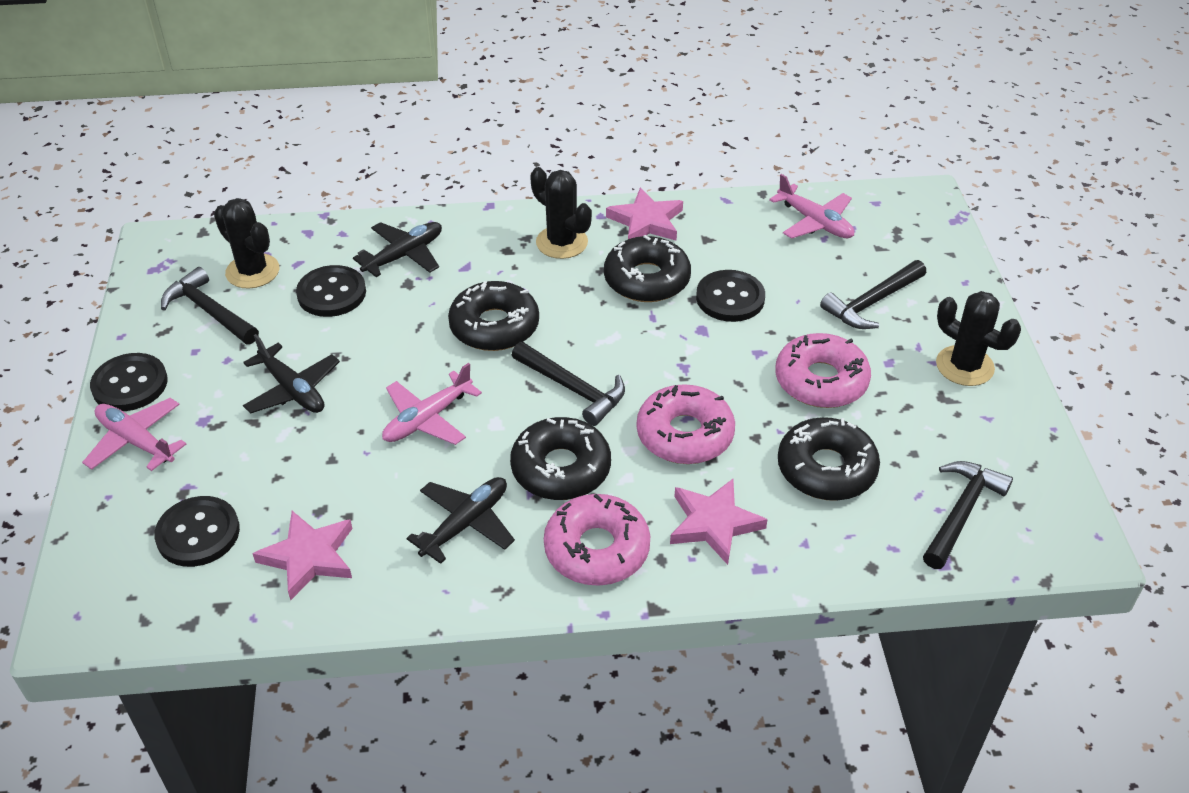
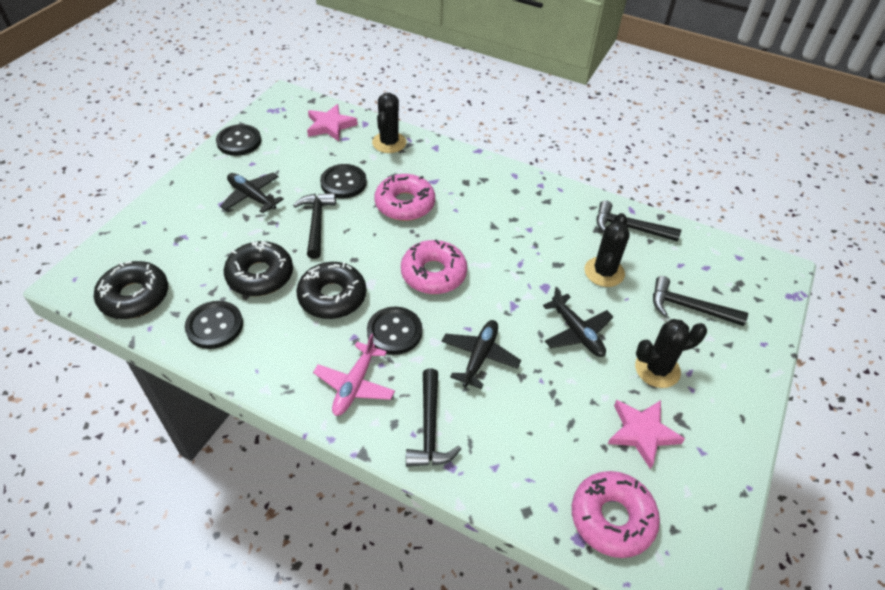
black donut: [448,281,539,351] [510,417,611,500] [604,235,691,302] [778,417,880,501] = 4 -> [94,261,168,319] [224,241,293,296] [296,262,366,319] = 3
pink plane: [82,398,186,471] [382,363,482,445] [769,174,854,239] = 3 -> [313,333,395,416] = 1
pink star: [252,511,353,600] [606,187,683,240] [670,479,768,565] = 3 -> [307,104,358,141] [608,400,685,469] = 2

